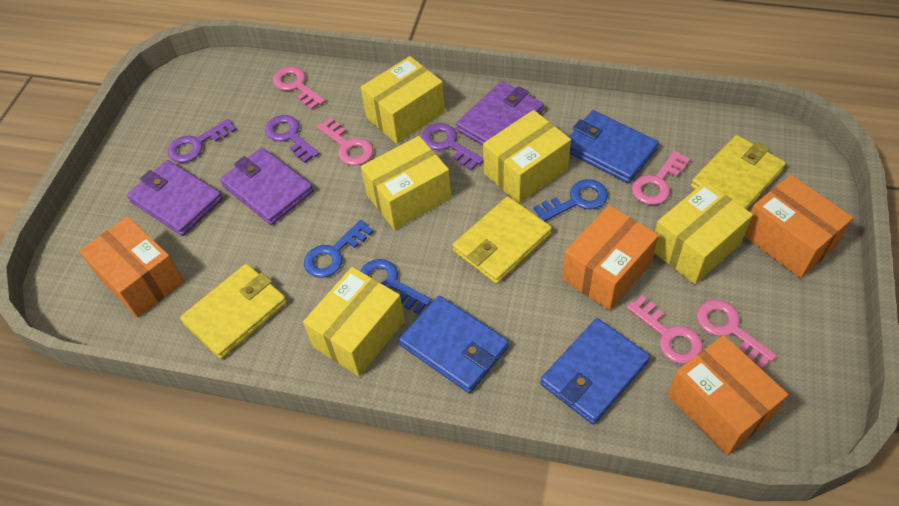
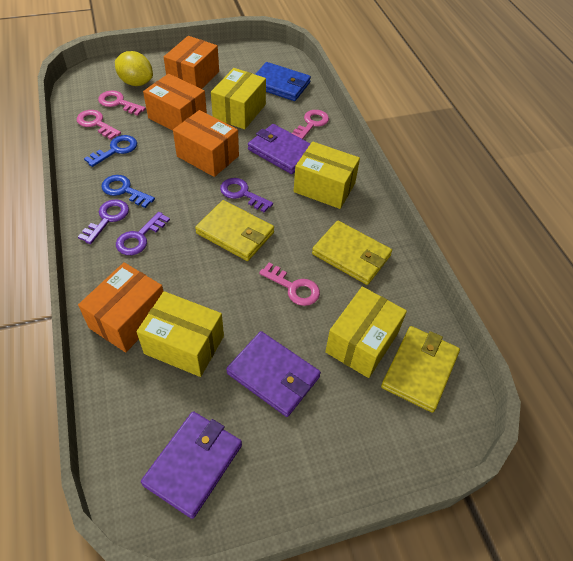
blue key: [304,220,374,278] [360,259,432,315] [533,179,608,221] = 3 -> [84,135,137,167] [102,175,155,208] = 2
blue wallet: [399,296,509,393] [540,318,650,425] [569,110,659,183] = 3 -> [255,62,311,101] = 1
pink key: [273,66,325,110] [317,117,373,166] [627,295,703,364] [632,151,690,205] [697,300,777,369] = 5 -> [77,110,121,140] [98,91,146,116] [259,263,320,306] [292,110,329,139] = 4
yellow box: [303,267,405,376] [360,56,445,144] [361,136,451,230] [483,110,571,204] [654,181,753,284] = 5 -> [137,291,224,377] [211,68,266,129] [294,142,360,209] [325,286,407,378] = 4
yellow lemon: none = 0 -> [115,51,153,86] = 1

